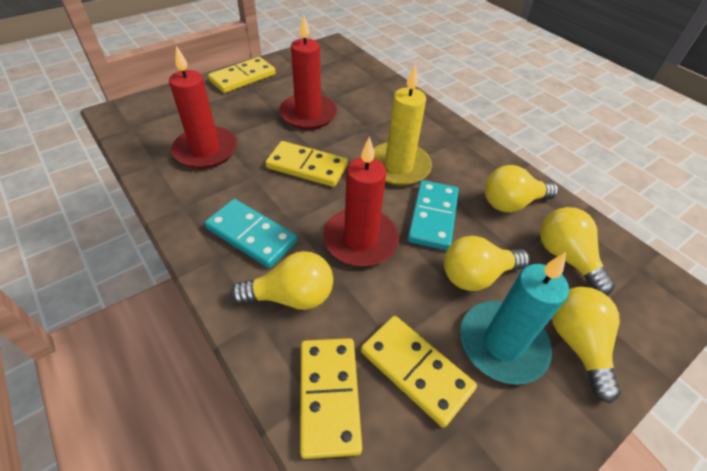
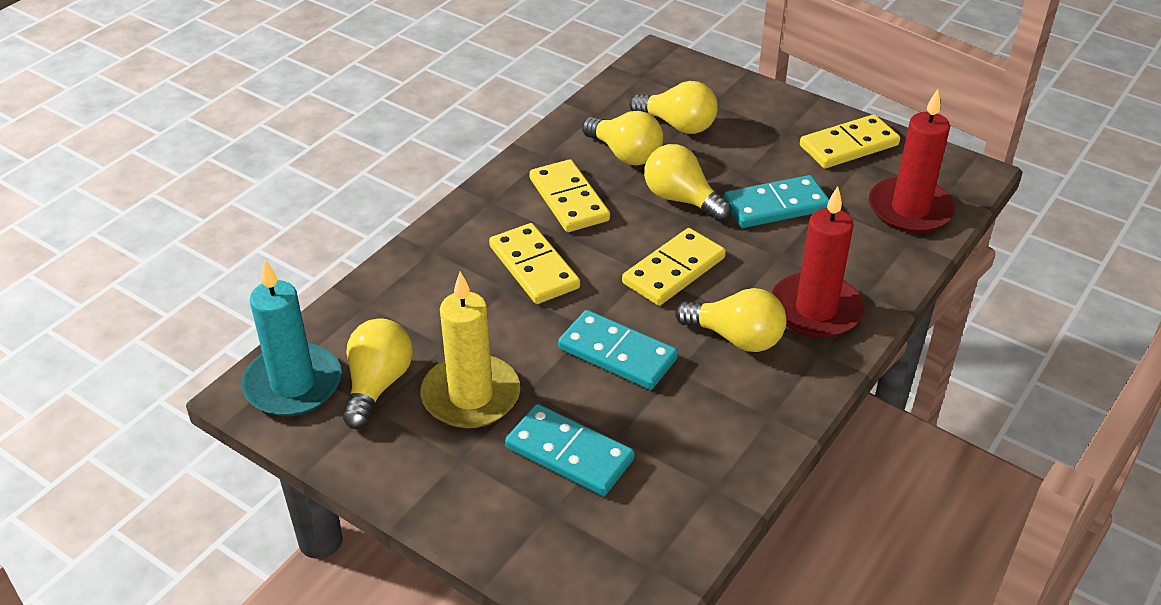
red candle: [169,46,237,169] [279,15,337,130] [323,136,399,266] = 3 -> [772,186,864,338] [869,89,955,233] = 2
turquoise domino: [205,199,297,268] [407,180,459,250] = 2 -> [505,404,635,496] [558,310,678,390] [724,175,829,228] = 3

